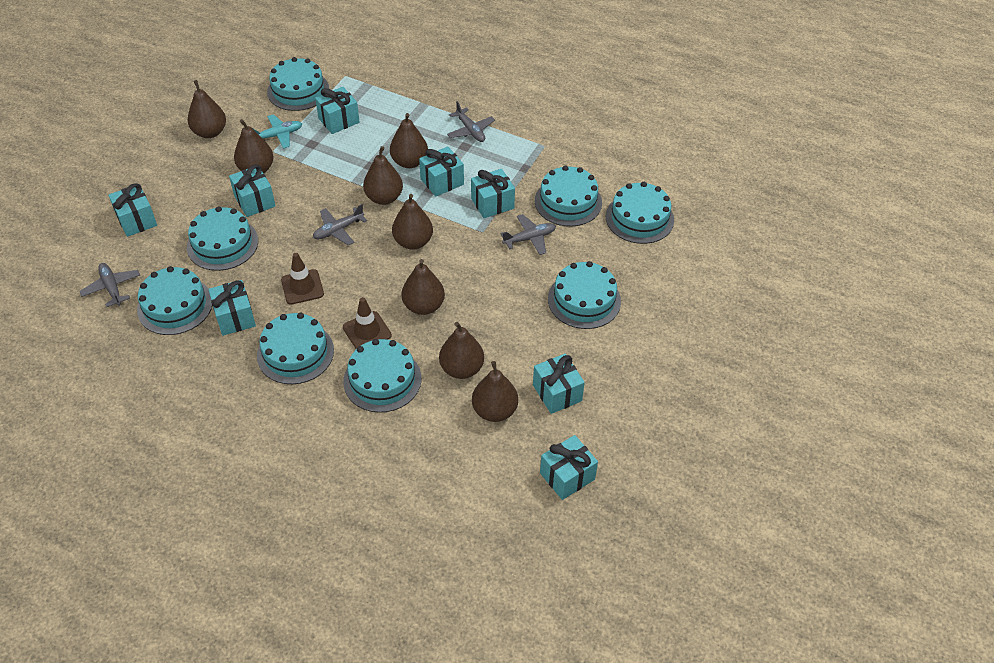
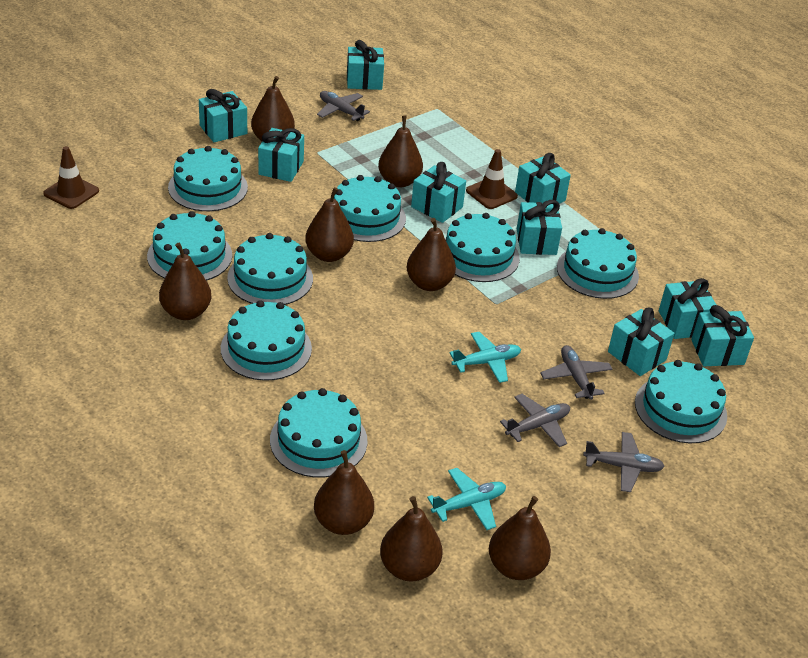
turquoise cake: [137,266,212,335] [187,206,258,271] [257,313,334,384] [267,57,329,111] [343,339,421,413] [535,165,602,227] [548,261,621,329] [606,182,674,244] = 8 -> [147,211,232,281] [168,146,248,211] [221,300,312,381] [227,233,313,305] [270,388,368,478] [334,175,406,242] [445,213,520,282] [557,228,639,299] [635,360,727,443] = 9
turquoise gift: [108,183,157,237] [208,280,256,336] [229,165,275,217] [315,87,360,134] [419,146,464,197] [471,169,515,218] [533,354,585,414] [540,435,598,500] = 8 -> [199,89,247,142] [258,128,304,182] [347,40,384,90] [411,162,466,223] [515,153,571,204] [517,200,562,255] [608,307,674,376] [659,278,716,339] [691,305,754,366] = 9
turquoise plane: [254,114,302,149] = 1 -> [427,468,506,530] [449,332,521,383] = 2

